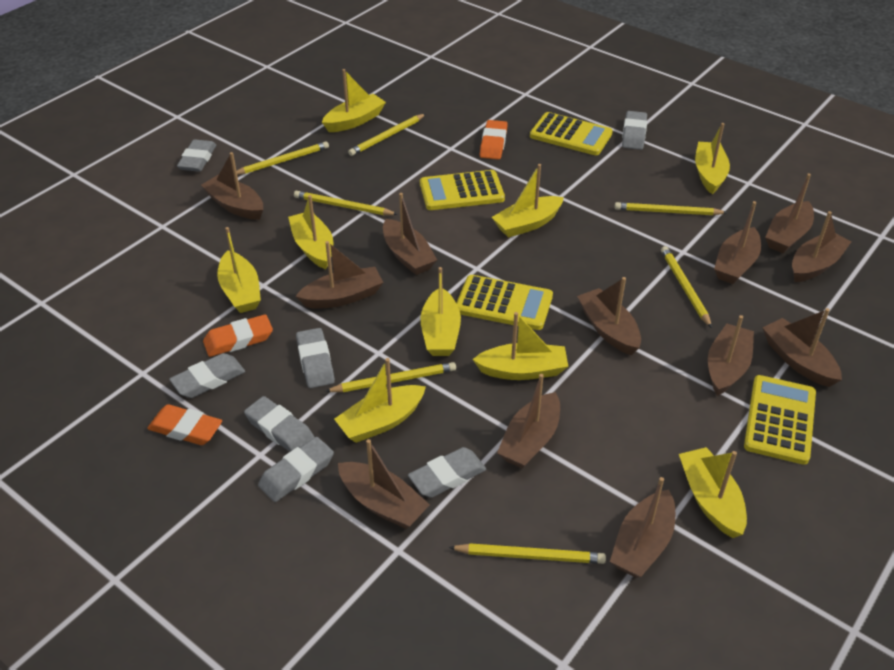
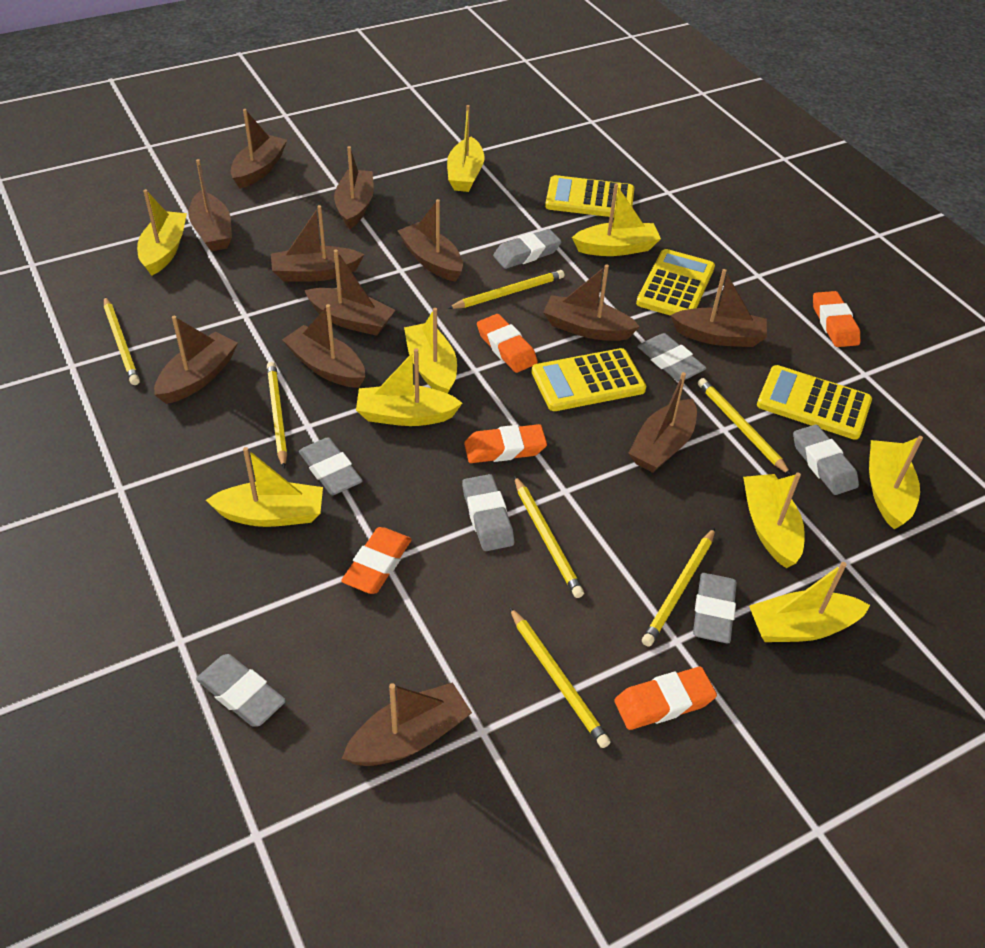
orange eraser: [147,404,222,445] [203,314,273,357] [480,120,508,160] = 3 -> [341,527,412,594] [464,424,547,463] [477,314,538,373] [614,667,717,730] [813,291,860,347] = 5

